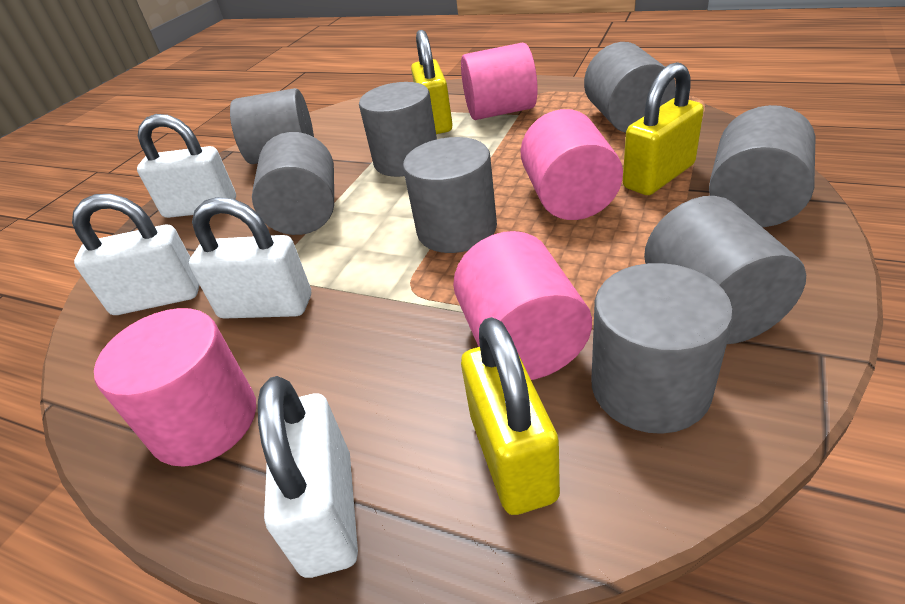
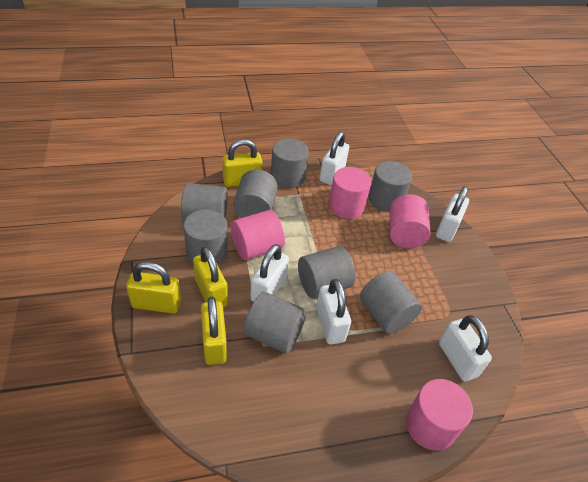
white padlock: [72,194,199,315] [137,114,236,218] [189,197,311,319] [258,376,358,578] = 4 -> [250,244,289,302] [316,279,351,345] [320,132,349,185] [436,186,469,242] [439,315,492,382] = 5
yellow padlock: [411,30,453,134] [461,317,560,515] [623,62,704,195] = 3 -> [126,262,181,314] [193,246,228,307] [201,297,227,365] [222,139,263,187] = 4

